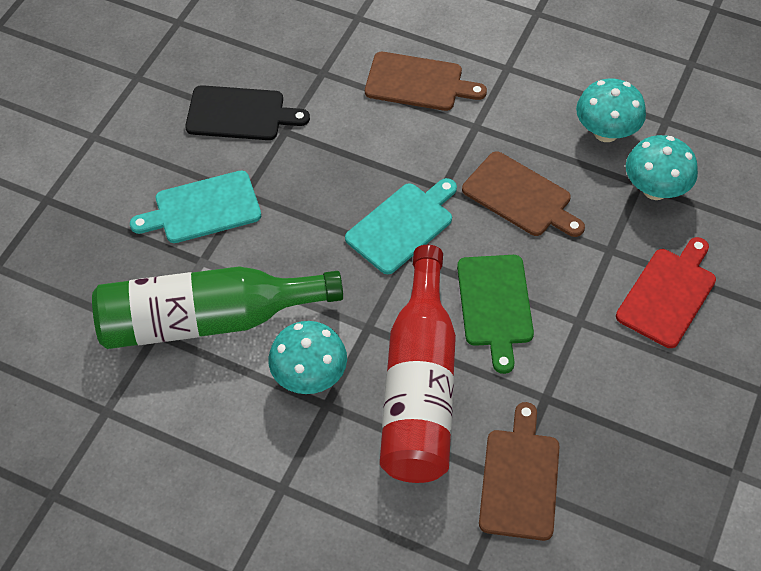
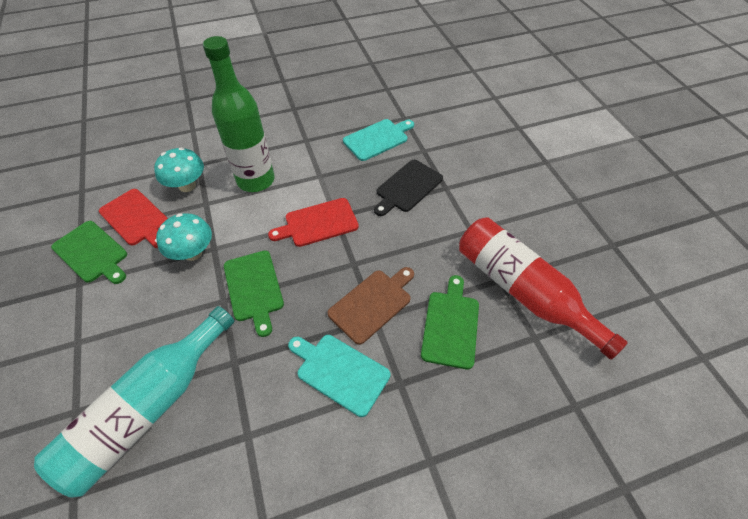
brown cutting board: [365,52,487,111] [462,151,585,237] [479,402,560,541] = 3 -> [328,267,414,345] = 1
green cutting board: [457,255,534,374] = 1 -> [51,221,127,284] [224,251,284,337] [421,275,479,369] = 3
red cutting board: [616,237,716,348] = 1 -> [99,189,168,248] [268,198,359,247] = 2
turquoise bottle: none = 0 -> [34,306,234,498] = 1
turquoise mushroom: [268,321,347,394] [576,79,646,142] [626,135,698,200] = 3 -> [154,147,204,192] [156,213,212,261] = 2

